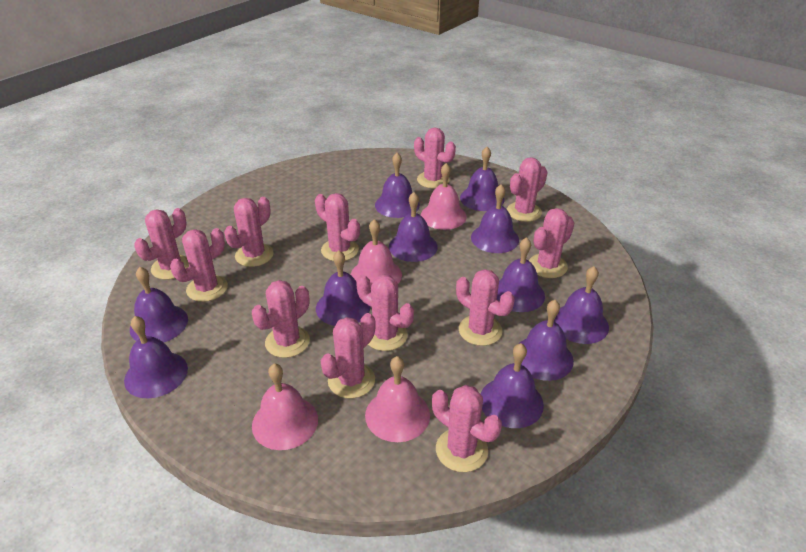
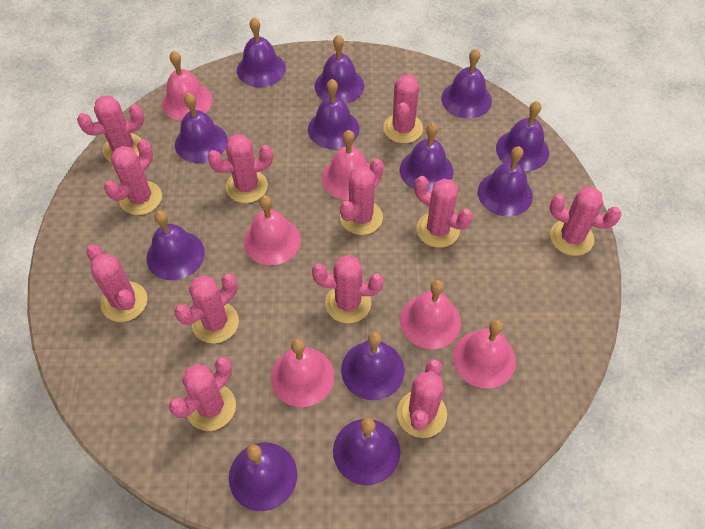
pink bell: [252,364,318,450] [351,219,402,288] [365,356,430,442] [421,163,467,230] = 4 -> [162,51,213,121] [244,195,301,265] [271,338,334,407] [322,130,370,200] [400,280,461,349] [453,320,516,389] = 6
purple bell: [124,316,188,398] [130,267,188,342] [316,250,371,326] [375,153,420,218] [389,192,438,262] [460,147,504,211] [471,184,519,253] [480,343,544,428] [497,237,545,312] [519,300,574,381] [554,266,609,344] = 11 -> [146,210,205,280] [175,93,228,163] [229,442,297,511] [237,18,286,87] [308,79,360,149] [315,35,364,104] [333,418,400,485] [341,331,404,400] [400,122,453,192] [441,49,492,119] [478,146,533,216] [496,101,549,171] = 12

